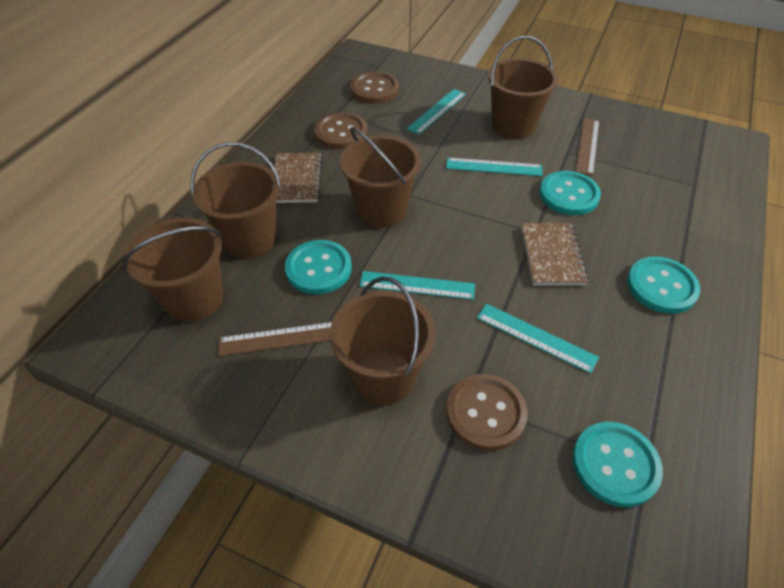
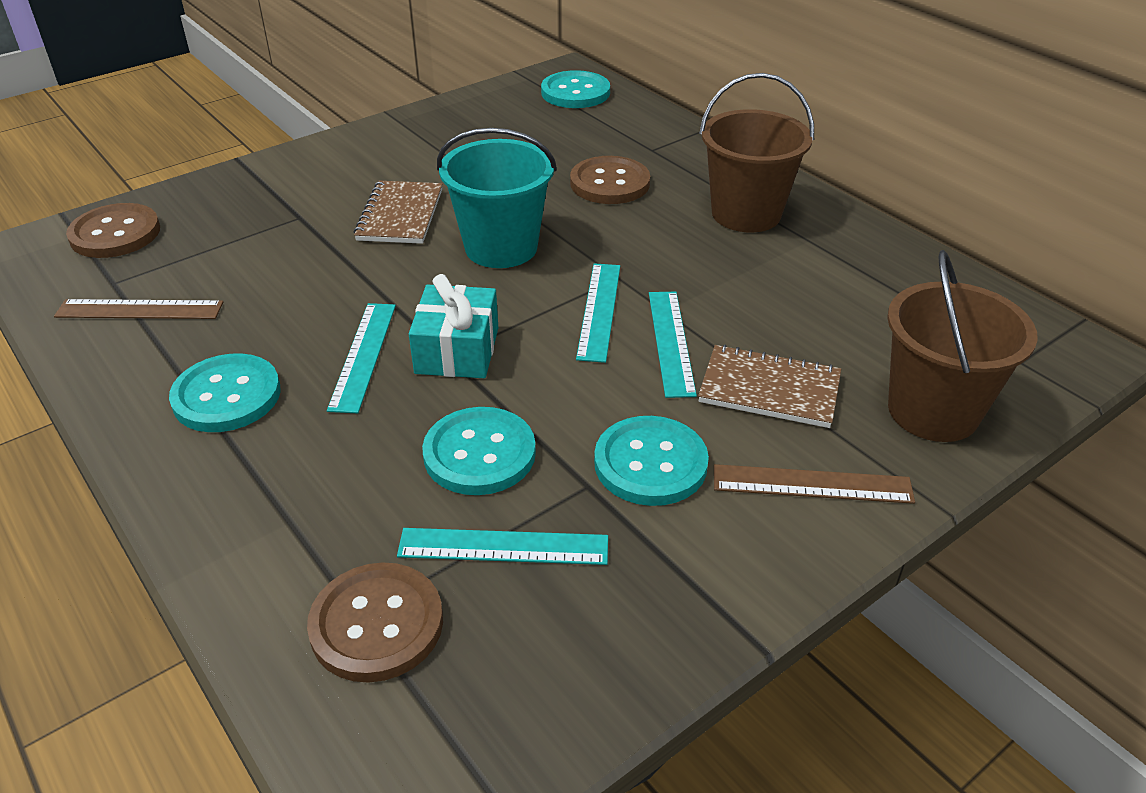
brown bucket: [122,218,223,322] [190,142,281,258] [330,276,436,405] [340,127,421,228] [488,36,558,139] = 5 -> [699,73,814,232] [887,250,1038,442] = 2
turquoise bucket: none = 0 -> [437,128,557,268] = 1
turquoise gift: none = 0 -> [409,274,498,378] = 1

